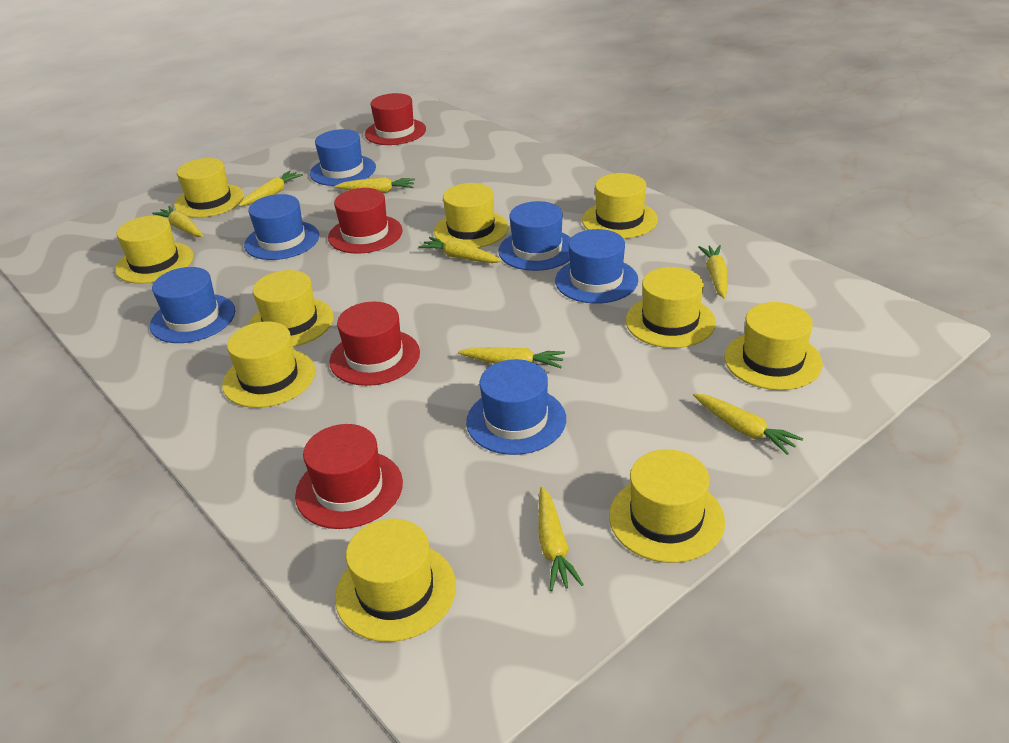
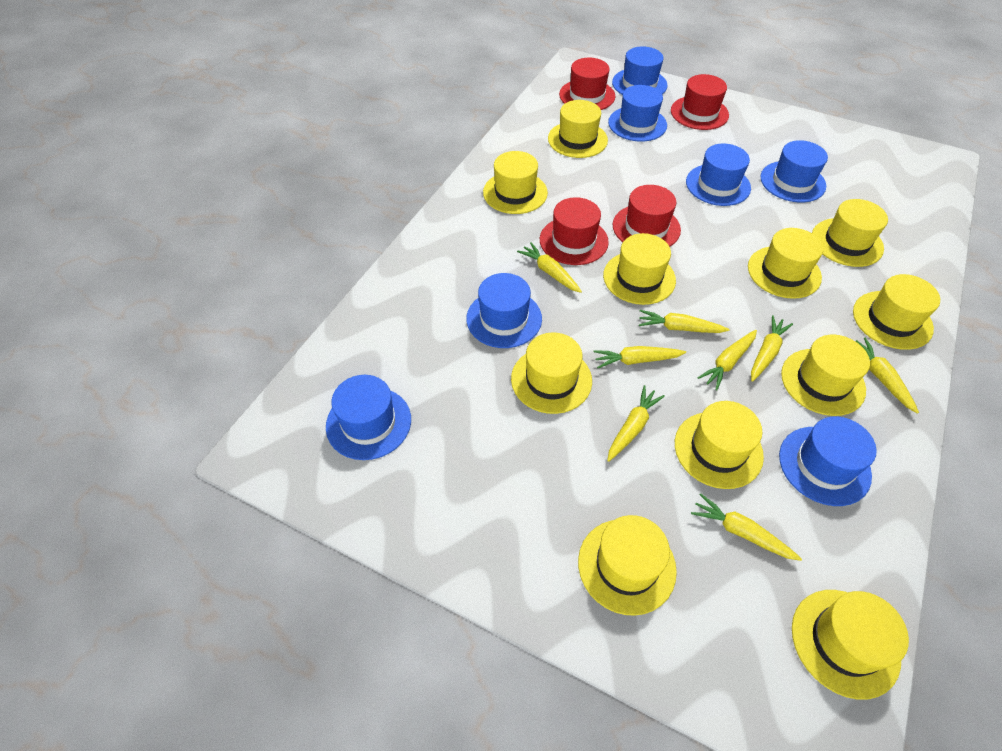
blue hat: [150,267,235,343] [244,194,319,260] [310,129,376,186] [466,359,566,455] [498,201,571,271] [555,229,638,304] = 6 -> [326,375,411,460] [466,273,542,348] [608,85,667,141] [612,47,668,95] [686,144,751,206] [761,140,828,203] [779,416,877,506] = 7
yellow hat: [115,216,194,283] [174,158,244,218] [222,321,315,408] [248,270,334,347] [335,519,456,642] [434,183,509,248] [582,173,658,239] [609,449,725,563] [626,267,716,348] [725,302,823,390] = 10 -> [483,151,548,214] [511,332,592,414] [548,100,608,158] [578,515,677,616] [603,233,676,305] [675,401,764,489] [748,228,823,299] [781,334,870,416] [792,590,909,700] [812,199,888,267] [853,274,940,350] = 11

